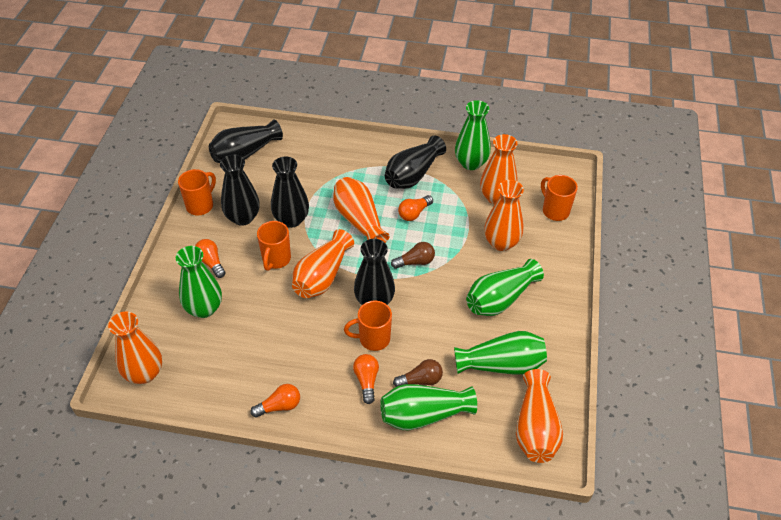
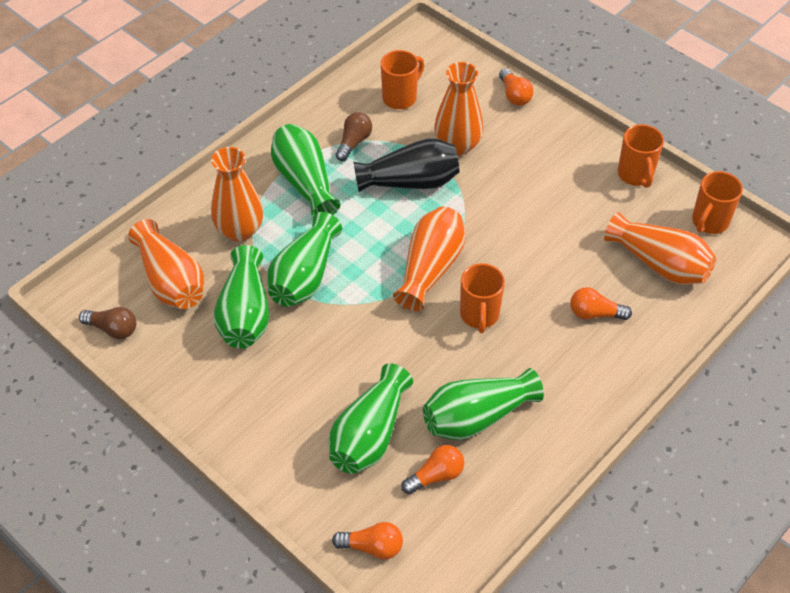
black vase: [209,120,283,163] [220,154,260,226] [271,156,309,228] [354,239,395,305] [385,135,446,189] = 5 -> [353,138,460,192] = 1
orange vase: [108,311,162,384] [292,229,354,298] [333,177,389,243] [480,134,518,205] [484,180,524,251] [516,369,563,463] = 6 -> [128,219,204,309] [211,147,263,242] [393,206,465,311] [434,62,483,156] [604,212,716,285] = 5

